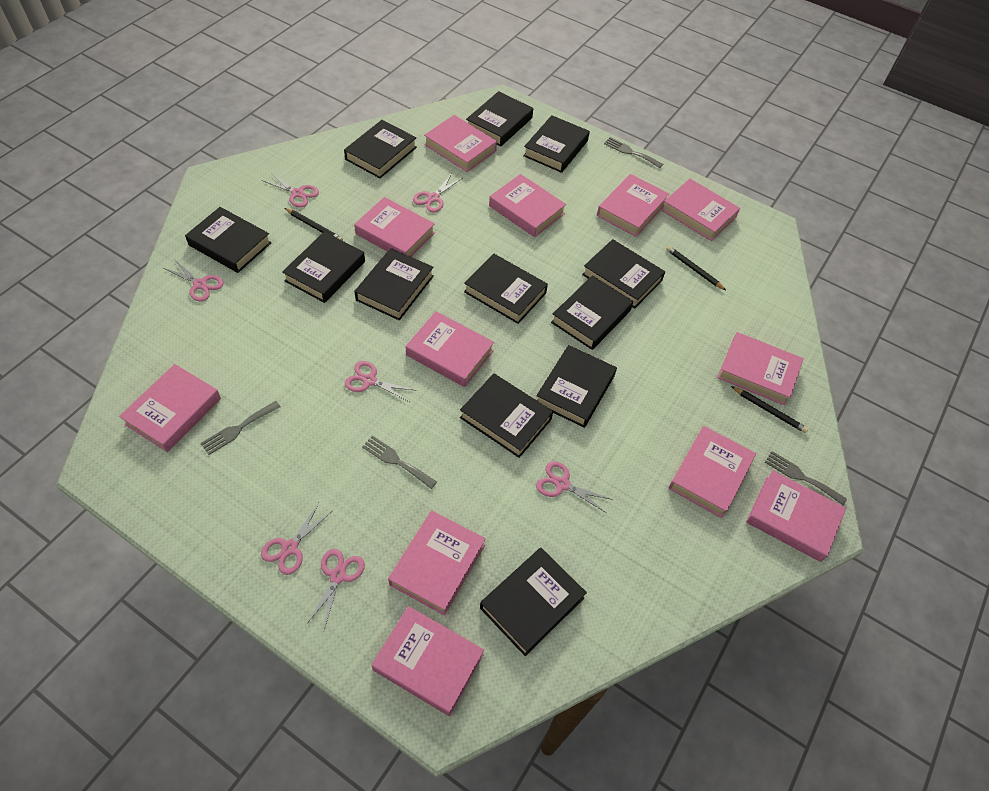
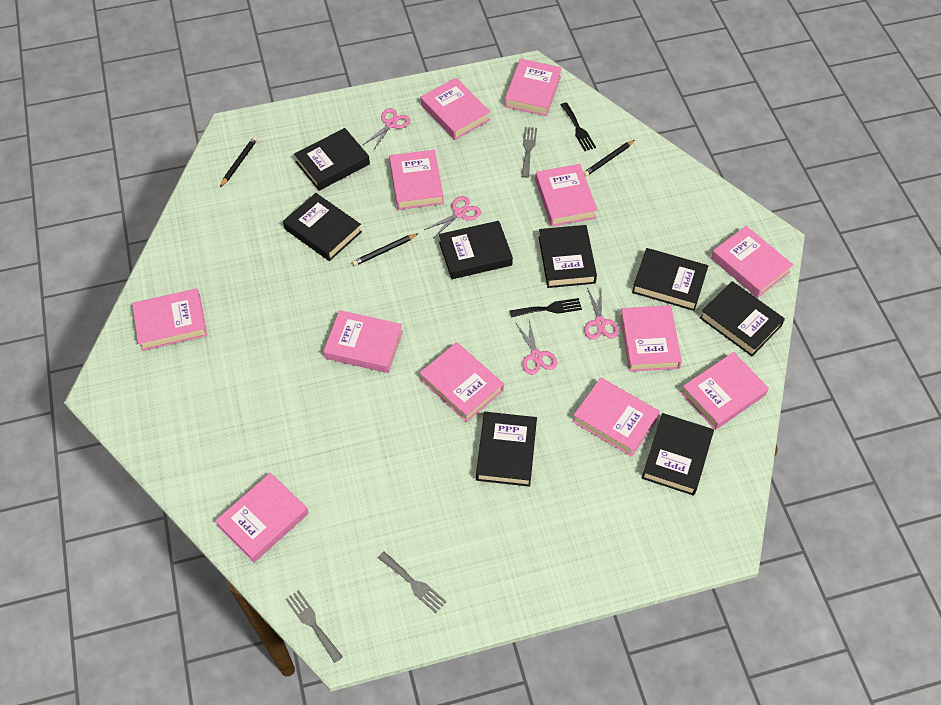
black book: [185,207,272,273] [282,232,365,303] [344,120,417,178] [354,248,434,320] [460,373,553,458] [464,254,548,324] [466,91,533,147] [480,548,587,656] [523,115,590,173] [536,345,617,428] [551,276,633,350] [582,239,665,309] = 12 -> [283,193,362,261] [294,128,370,191] [439,221,513,279] [476,412,537,487] [538,225,597,288] [632,248,708,311] [642,413,714,496] [700,281,785,356] = 8
black fork: none = 0 -> [510,298,582,318] [561,102,596,151] = 2
grey fork: [200,401,281,455] [362,436,437,489] [604,137,663,168] [765,451,847,506] = 4 -> [285,590,343,663] [378,551,447,613] [521,127,537,178] = 3
pink scissors: [163,259,224,302] [261,503,332,575] [262,173,319,208] [306,549,365,630] [345,361,417,402] [413,174,462,213] [536,461,613,513] = 7 -> [363,108,410,151] [424,196,481,237] [515,320,557,375] [584,288,619,340] = 4

